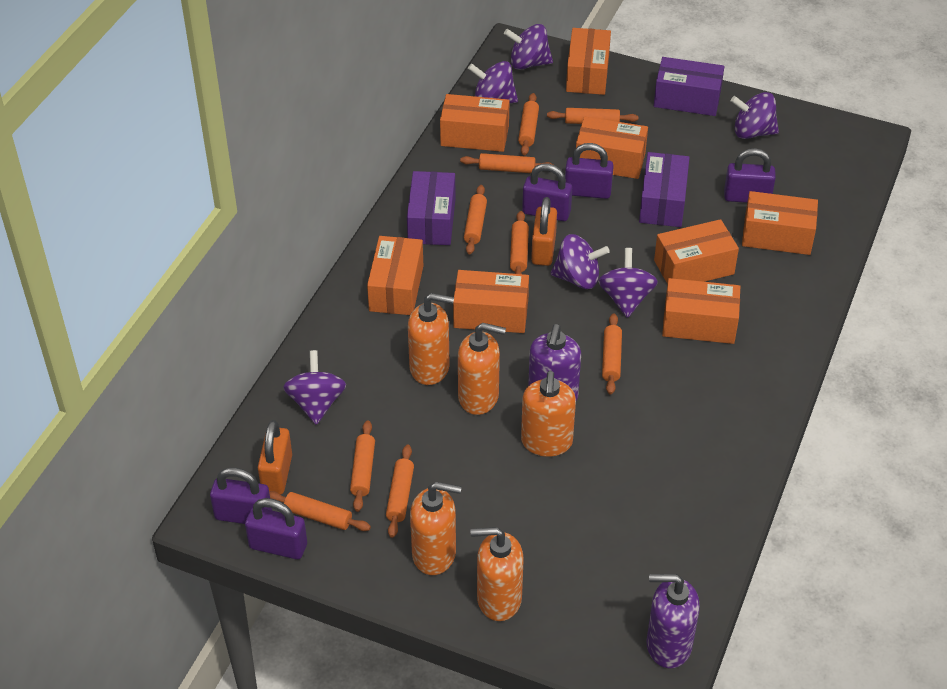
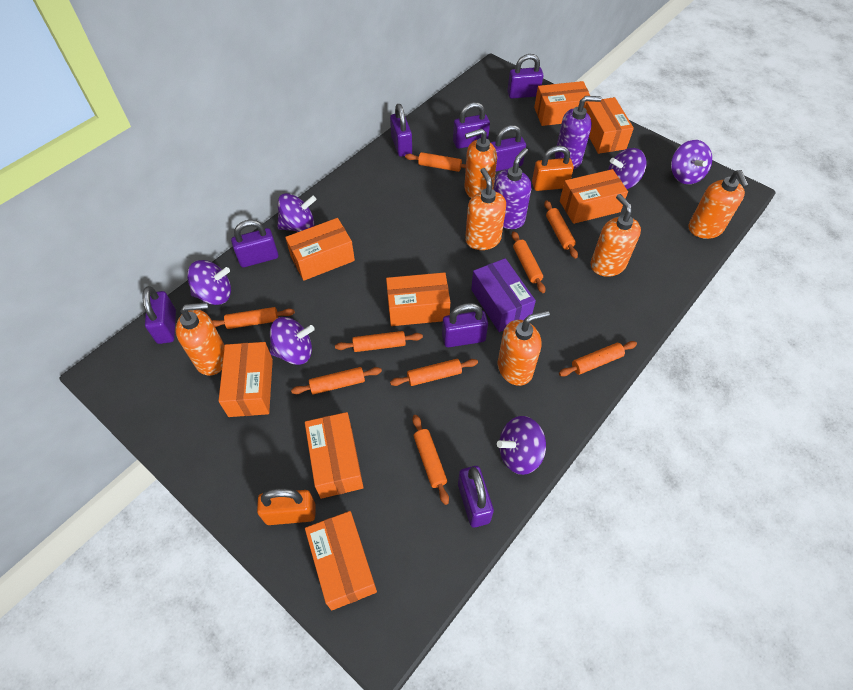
orange soap dispenser: [408,293,454,385] [410,482,462,575] [458,323,506,415] [470,527,524,621] [521,371,576,457] = 5 -> [175,302,225,376] [464,128,497,198] [465,168,506,250] [498,310,550,386] [590,194,641,277] [689,170,749,239] = 6
purple box: [407,171,456,245] [639,152,690,227] [654,57,724,116] = 3 -> [471,258,536,332] = 1
purple padlock: [210,467,272,524] [245,498,307,559] [522,163,572,221] [565,143,614,199] [724,148,776,203] = 5 -> [143,286,176,344] [231,220,278,267] [390,104,412,157] [442,303,488,347] [453,102,490,149] [458,466,494,527] [491,125,526,171] [507,54,543,99] = 8

